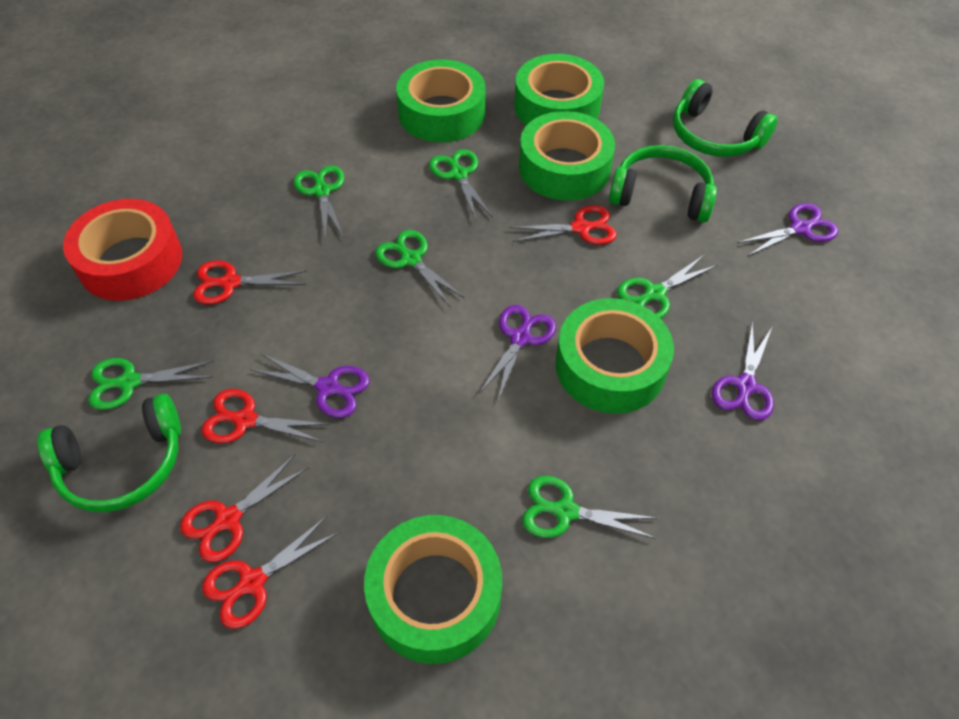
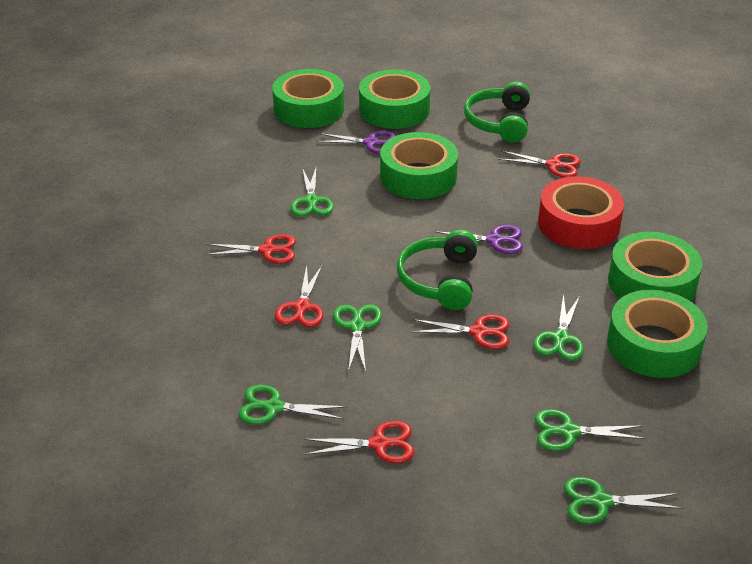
green headphones: [37,394,181,512] [609,145,717,223] [673,79,778,157] = 3 -> [397,230,478,310] [464,82,530,143] = 2
purple scissors: [250,353,370,418] [479,305,556,401] [712,321,774,420] [737,203,838,256] = 4 -> [316,131,396,154] [434,225,523,254] = 2

